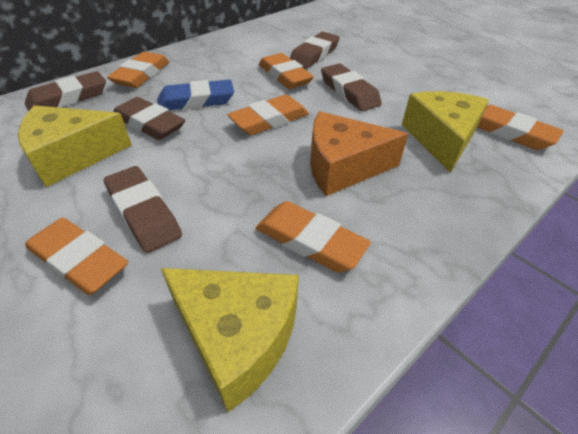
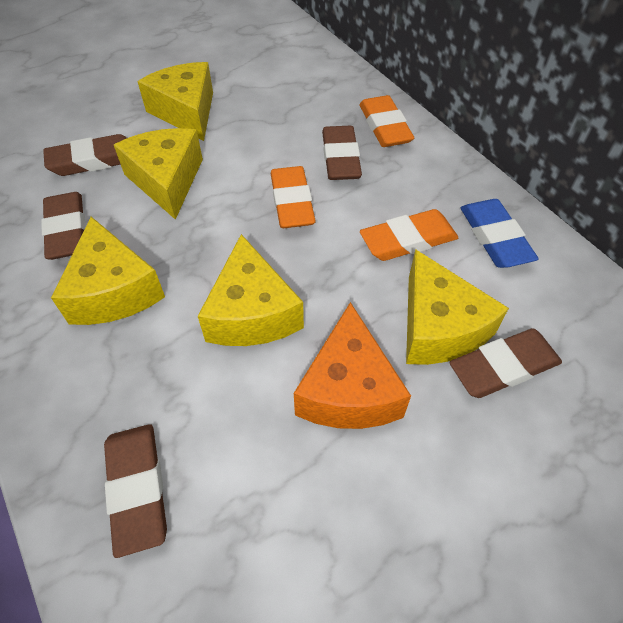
orange eraser: [25,218,128,295] [107,52,170,88] [227,95,309,135] [256,201,371,272] [259,53,314,89] [477,105,564,150] = 6 -> [271,166,316,228] [360,95,414,147] [360,209,458,261] = 3
yellow cheese: [18,105,132,187] [161,268,299,412] [402,91,489,173] = 3 -> [51,217,165,325] [114,128,203,220] [137,62,213,141] [198,234,304,346] [406,249,509,365] = 5

